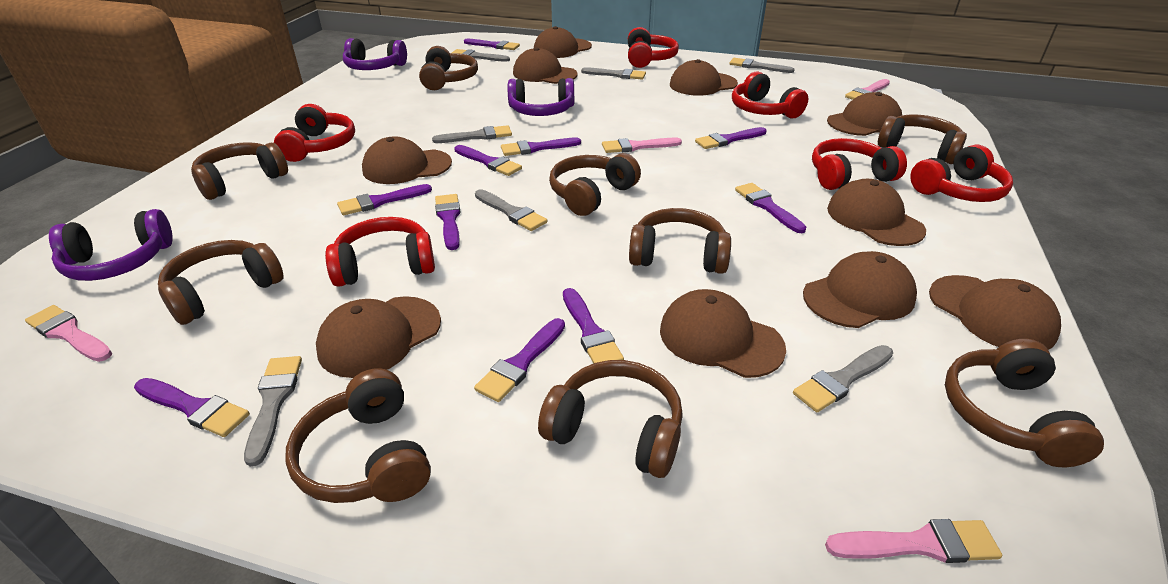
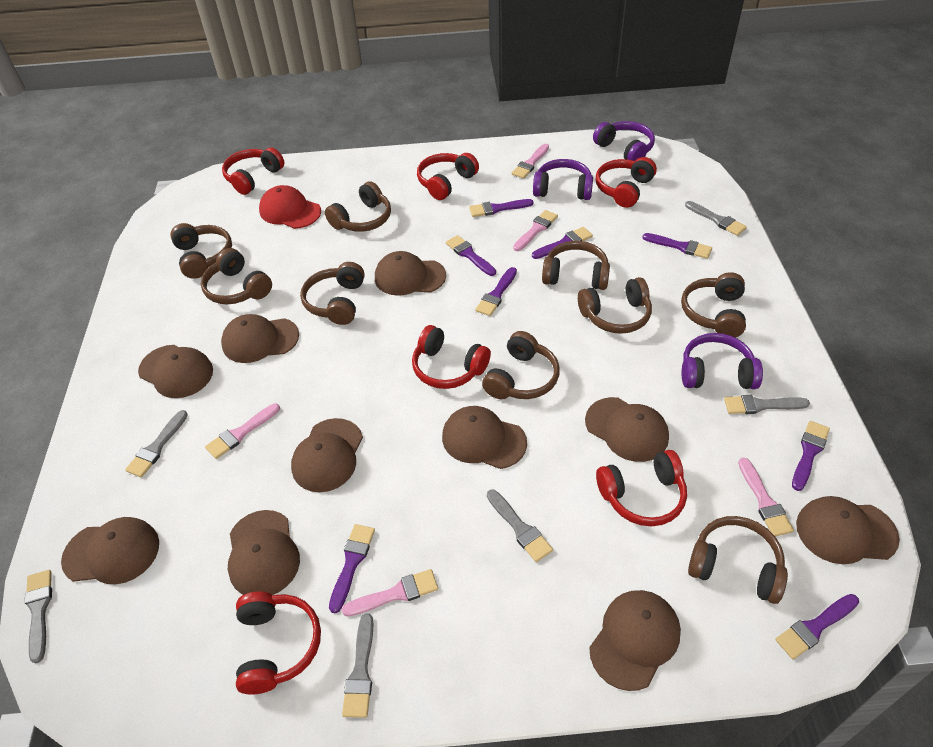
grey brush: [244,356,302,467] [432,125,512,143] [452,49,510,62] [475,189,547,231] [581,67,646,80] [729,58,795,73] [793,345,893,412] = 7 -> [25,570,52,664] [125,410,188,478] [342,613,374,718] [487,489,553,562] [685,201,747,236] [724,395,810,414] = 6
pink brush: [25,305,112,362] [602,138,682,153] [825,519,1002,563] [845,79,890,100] = 4 -> [205,403,280,459] [342,569,438,617] [512,144,549,179] [513,210,558,251] [738,457,794,536] = 5
purple brush: [134,378,250,437] [337,184,432,215] [435,194,461,250] [454,145,522,176] [464,39,520,50] [474,318,565,402] [501,137,581,156] [563,288,624,364] [695,127,766,149] [735,183,806,233] = 10 -> [329,524,375,613] [446,235,496,276] [469,199,534,217] [475,267,517,316] [532,227,593,259] [642,233,712,259] [775,594,859,659] [792,421,830,491] = 8
red cap: none = 0 -> [259,185,321,229] = 1

